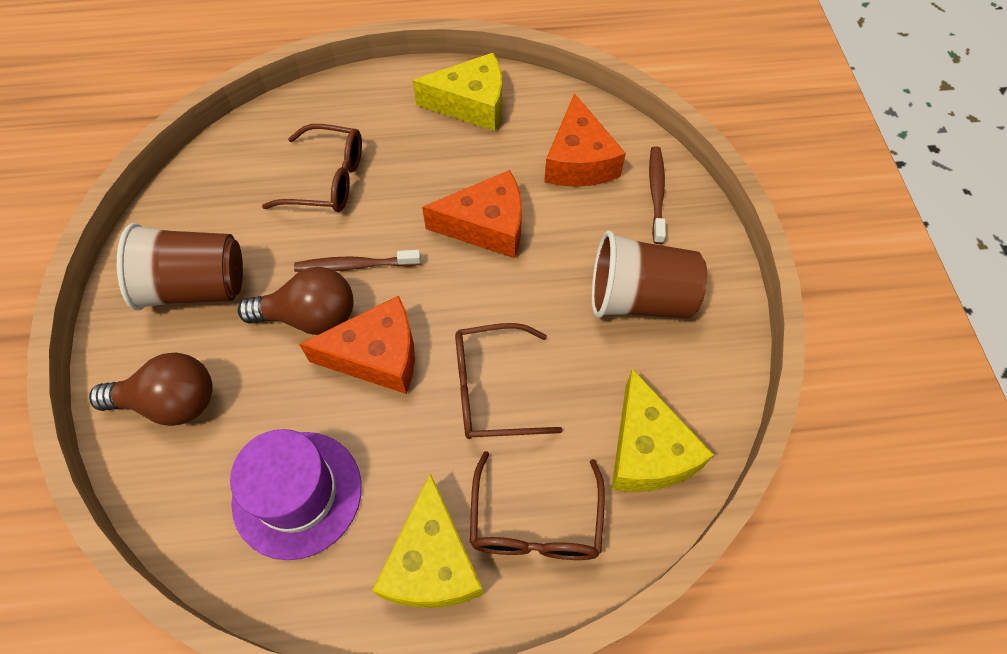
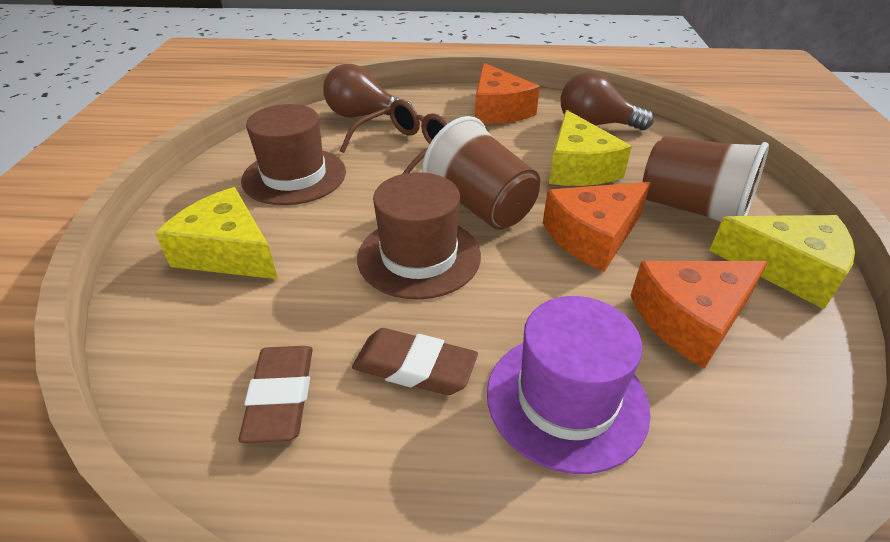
brown eraser: none = 0 -> [239,346,313,443] [352,328,478,395] = 2
brown glasses: [262,124,362,212] [455,323,563,439] [470,451,605,560] = 3 -> [340,100,448,174] = 1
brown hat: none = 0 -> [241,104,346,205] [357,172,481,300] = 2
brown toothbrush: [294,250,421,272] [649,146,666,244] = 2 -> none = 0

